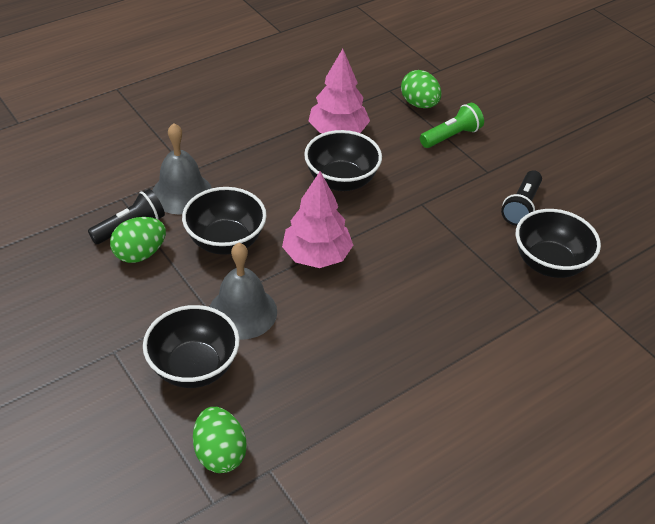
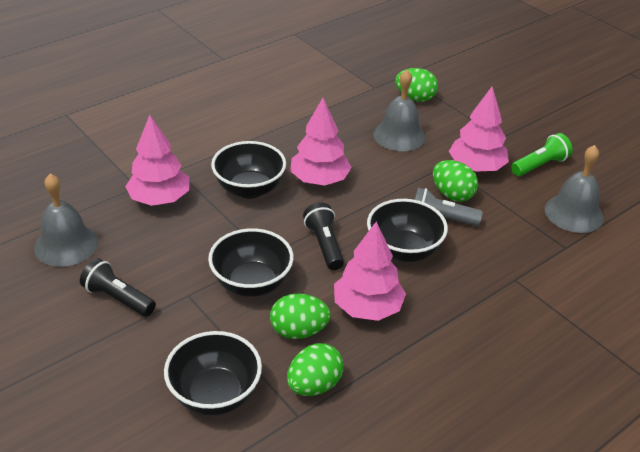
green egg: [110,217,166,263] [193,407,247,473] [401,70,442,108] = 3 -> [270,293,331,339] [287,343,344,396] [395,68,438,102] [433,160,478,202] = 4
grey bell: [152,123,212,215] [209,243,277,340] = 2 -> [34,174,98,267] [373,70,426,151] [545,145,604,233] = 3
grey flashlight: none = 0 -> [414,187,483,226] = 1
pink tree: [282,171,353,268] [309,49,370,133] = 2 -> [125,115,189,206] [290,98,352,186] [334,221,406,321] [449,87,509,172] = 4

